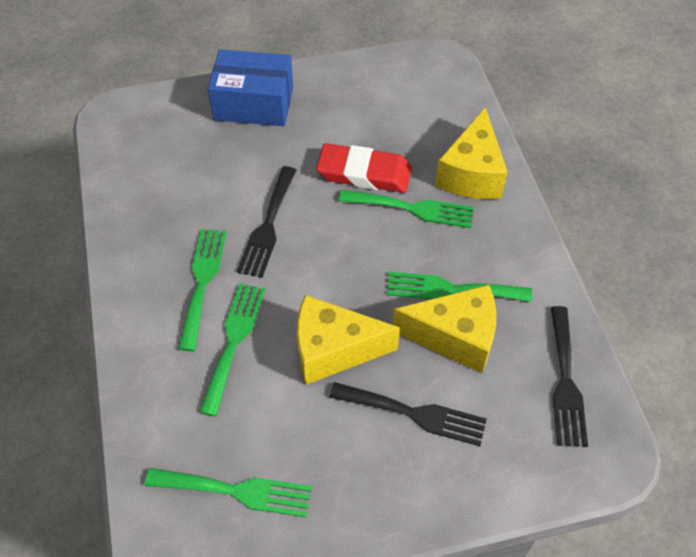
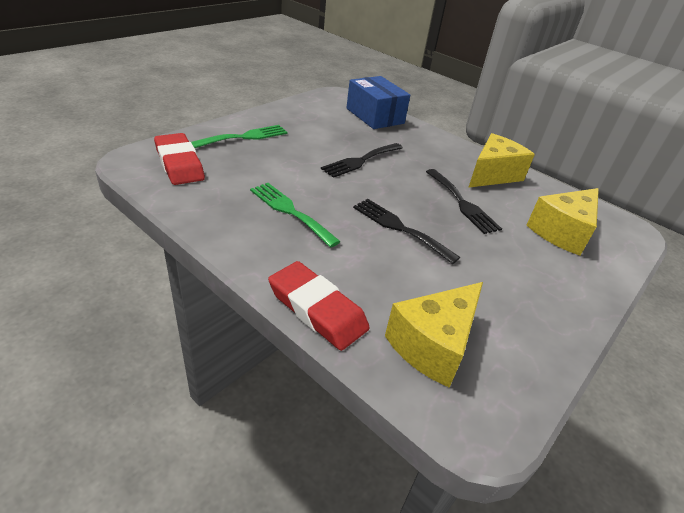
green fork: [145,468,312,517] [178,229,226,351] [199,283,265,416] [339,190,474,228] [387,272,532,302] = 5 -> [191,125,288,148] [250,183,341,248] = 2
red eraser: [316,143,412,193] = 1 -> [154,133,205,185] [268,261,370,351] = 2

